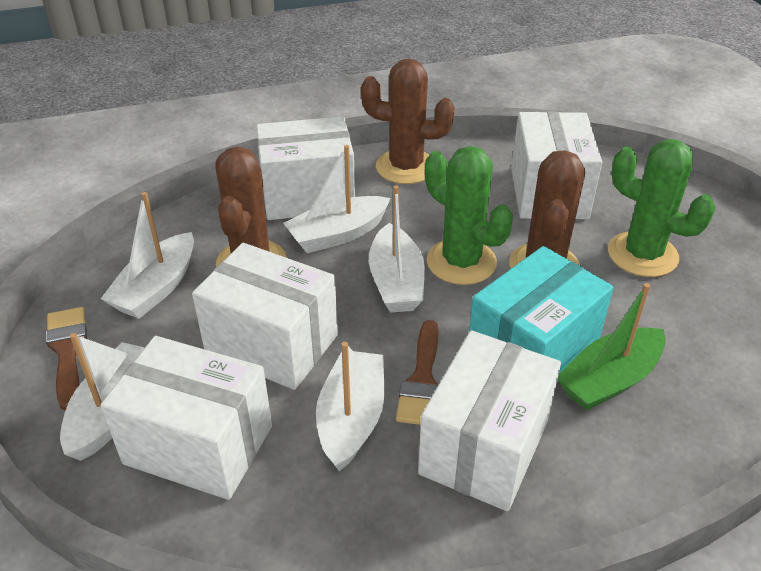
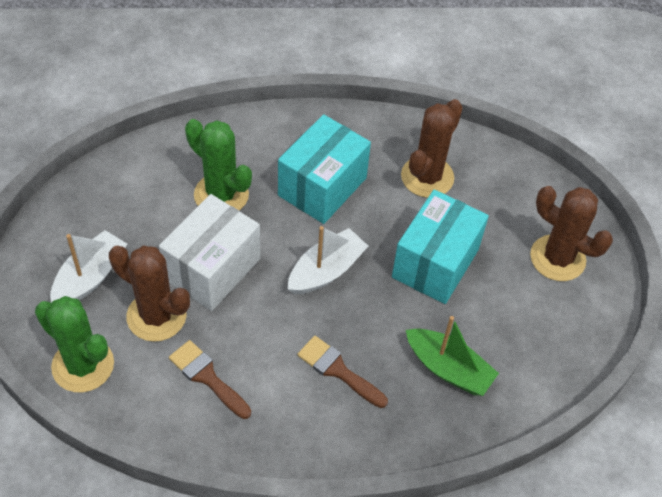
turquoise box: [469,246,614,382] = 1 -> [278,114,371,224] [392,189,489,304] = 2
white boat: [60,333,145,461] [101,192,194,319] [283,145,391,253] [316,342,384,471] [369,185,425,313] = 5 -> [50,230,127,303] [288,226,368,294] = 2
white box: [100,336,272,500] [192,243,338,390] [256,116,355,220] [418,330,561,511] [511,112,602,219] = 5 -> [159,194,260,311] = 1

